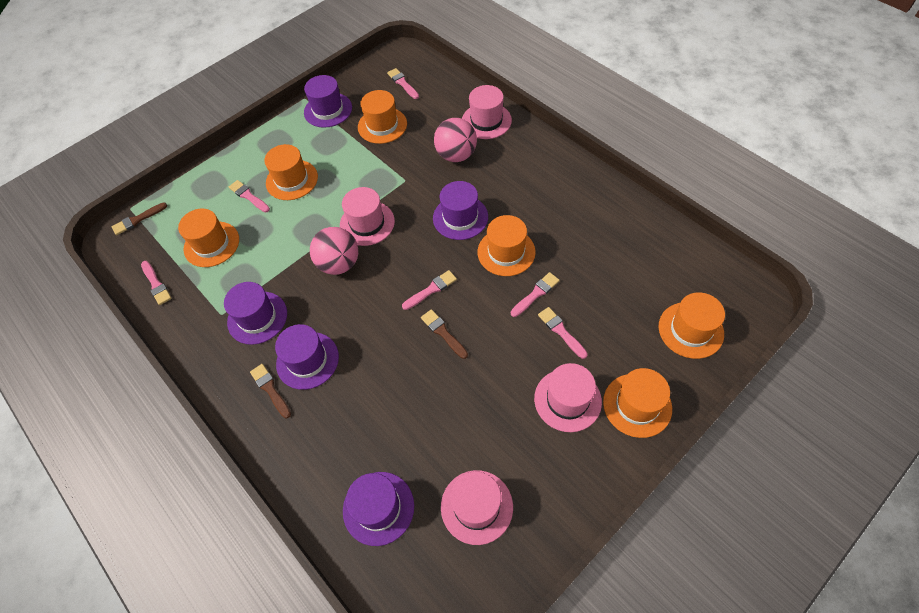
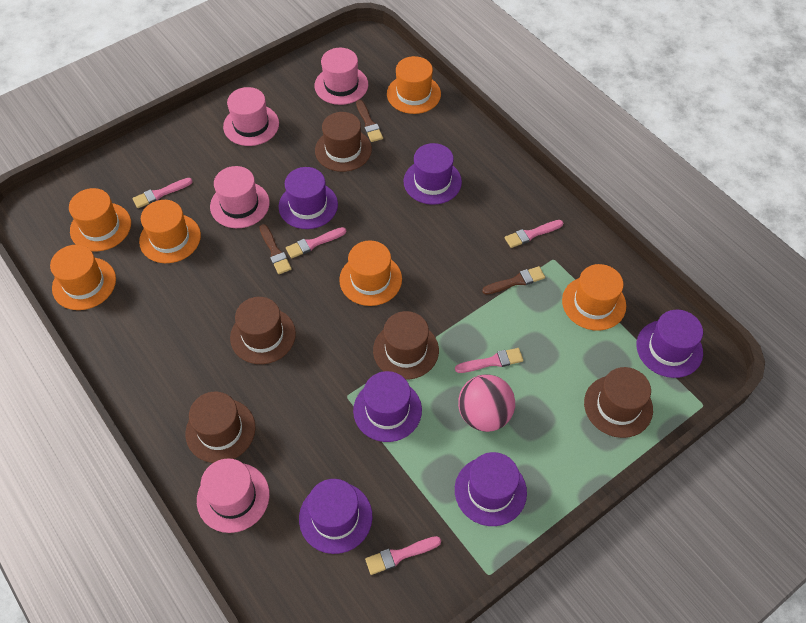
brown hat: none = 0 -> [185,392,256,463] [230,297,296,364] [315,112,372,172] [373,311,439,380] [584,367,653,438] = 5
pink ball: [310,227,358,275] [434,118,477,162] = 2 -> [458,374,515,432] = 1
pink brush: [141,261,172,305] [229,180,270,213] [387,68,419,99] [402,270,457,310] [511,272,560,317] [538,307,588,359] = 6 -> [132,178,193,208] [286,227,346,258] [365,536,441,575] [455,348,523,373] [505,220,564,248] = 5
purple hat: [224,282,287,345] [275,324,339,390] [304,75,352,128] [343,472,414,546] [433,181,488,240] = 5 -> [278,167,338,229] [299,479,373,554] [353,371,422,442] [403,143,462,205] [455,452,527,526] [637,310,703,378] = 6

